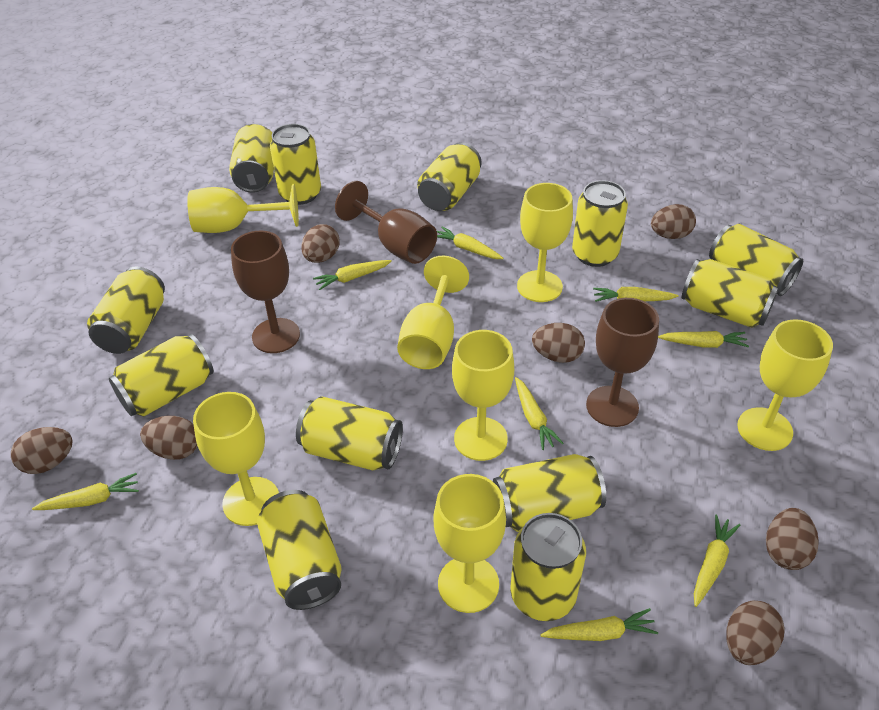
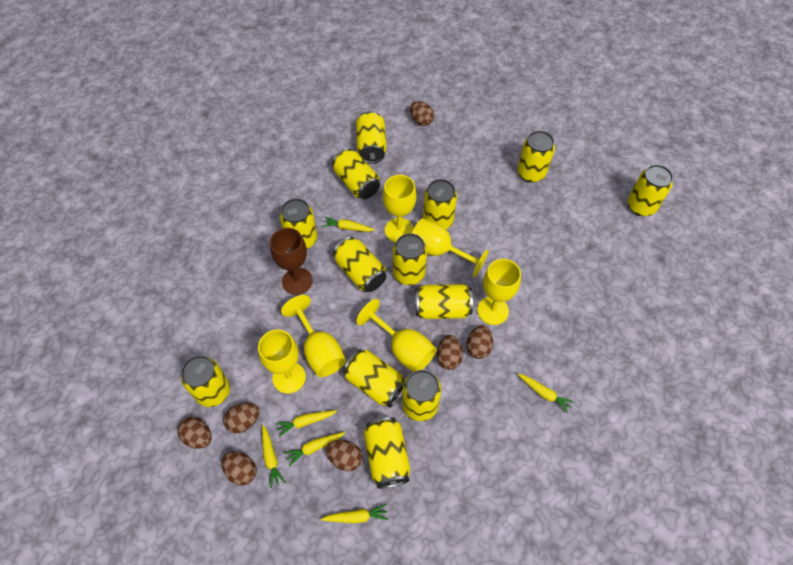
brown goblet: [231,230,300,353] [335,181,437,264] [586,298,659,427] = 3 -> [270,228,313,295] = 1
yellow can: [87,267,165,354] [109,334,214,417] [229,124,274,193] [257,490,342,610] [270,124,321,205] [296,396,403,470] [417,142,481,211] [493,454,606,532] [510,513,586,621] [572,180,628,267] [682,259,779,328] [709,224,803,296] = 12 -> [181,356,230,407] [280,198,317,249] [332,148,380,199] [333,237,387,292] [343,349,405,408] [356,111,387,164] [364,417,410,489] [393,233,427,285] [402,370,441,421] [415,284,473,319] [423,179,457,229] [517,131,555,182] [628,165,673,216] = 13
yellow carrot: [32,473,139,510] [313,260,392,290] [437,227,503,259] [515,377,564,450] [540,608,658,641] [593,287,679,302] [658,331,749,348] [694,515,740,607] = 8 -> [262,425,286,488] [275,410,337,437] [284,432,345,467] [321,504,388,523] [322,217,375,232] [517,374,574,413] = 6
yellow goblet: [187,184,299,233] [193,392,279,526] [397,256,469,369] [433,474,506,613] [452,330,514,461] [517,183,573,302] [737,319,833,451] = 7 -> [258,329,306,394] [281,295,346,377] [356,299,437,372] [383,175,416,242] [412,218,489,278] [477,259,521,325] = 6

